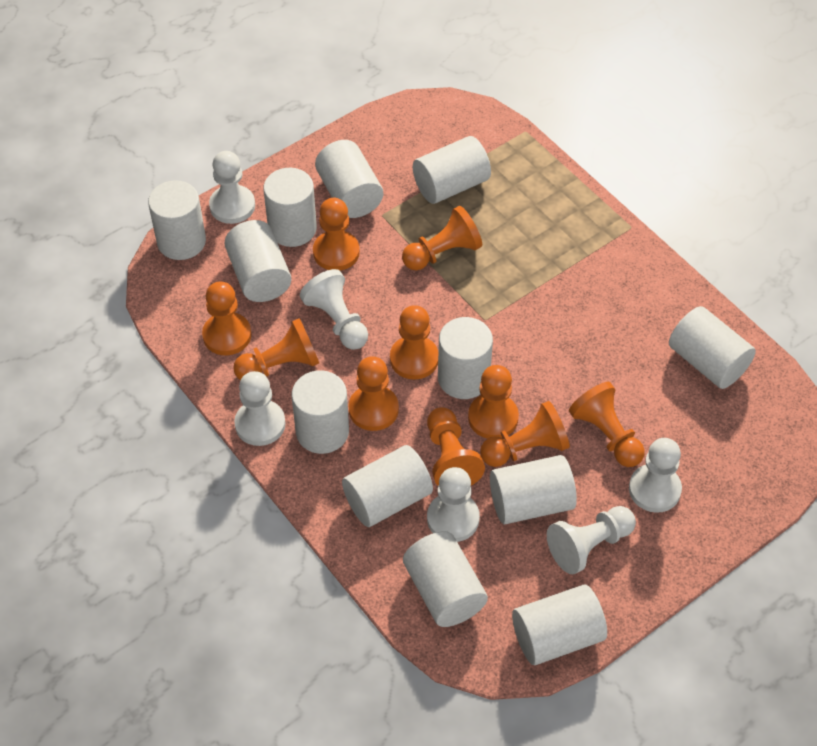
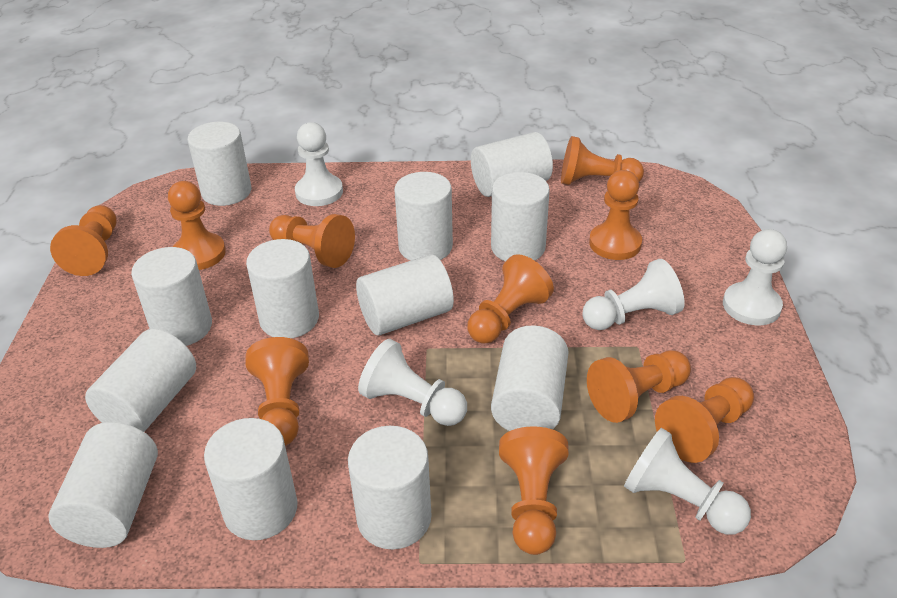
white pawn: [209,151,255,224] [234,371,286,446] [300,269,368,350] [427,467,480,542] [547,506,636,574] [629,438,682,513] = 6 -> [295,122,343,206] [358,339,467,426] [582,259,685,330] [624,428,751,535] [723,229,787,325] = 5

